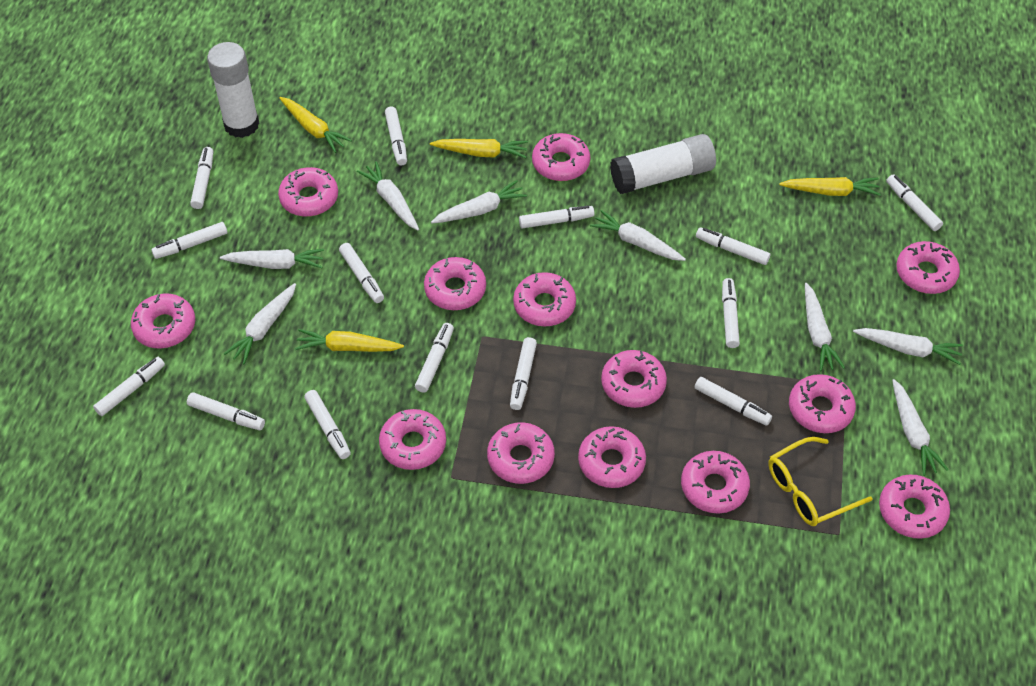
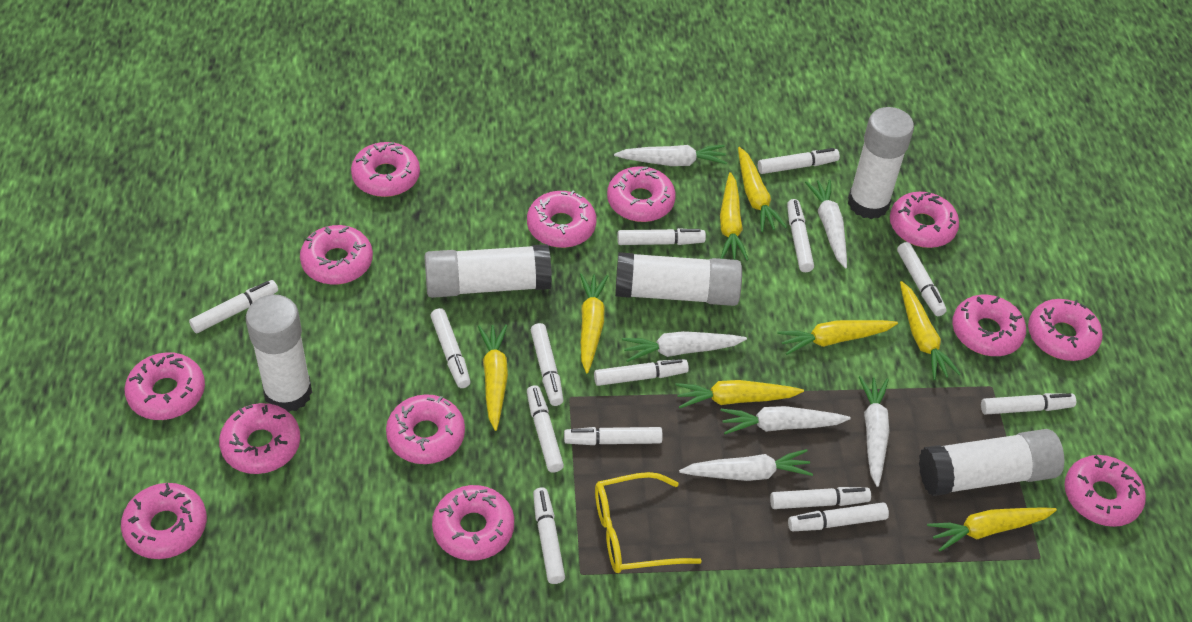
white carrot: [220,249,324,269] [224,283,296,364] [357,161,419,230] [431,180,527,223] [590,210,686,261] [805,283,845,371] [853,328,963,365] [892,379,948,476] = 8 -> [614,145,727,166] [622,331,747,362] [679,449,813,481] [721,406,851,434] [805,179,847,268] [859,376,890,487] = 6
white glue stick: [207,42,259,138] [610,134,716,194] = 2 -> [246,294,312,412] [424,244,552,298] [615,252,742,306] [848,107,914,219] [919,429,1064,496] = 5
yellow carrot: [279,97,352,153] [295,329,404,352] [430,139,528,158] [779,177,881,196] = 4 -> [478,325,508,431] [580,273,608,373] [676,380,804,409] [720,172,749,261] [738,147,787,232] [777,320,898,355] [900,281,961,380] [927,507,1057,552] = 8

